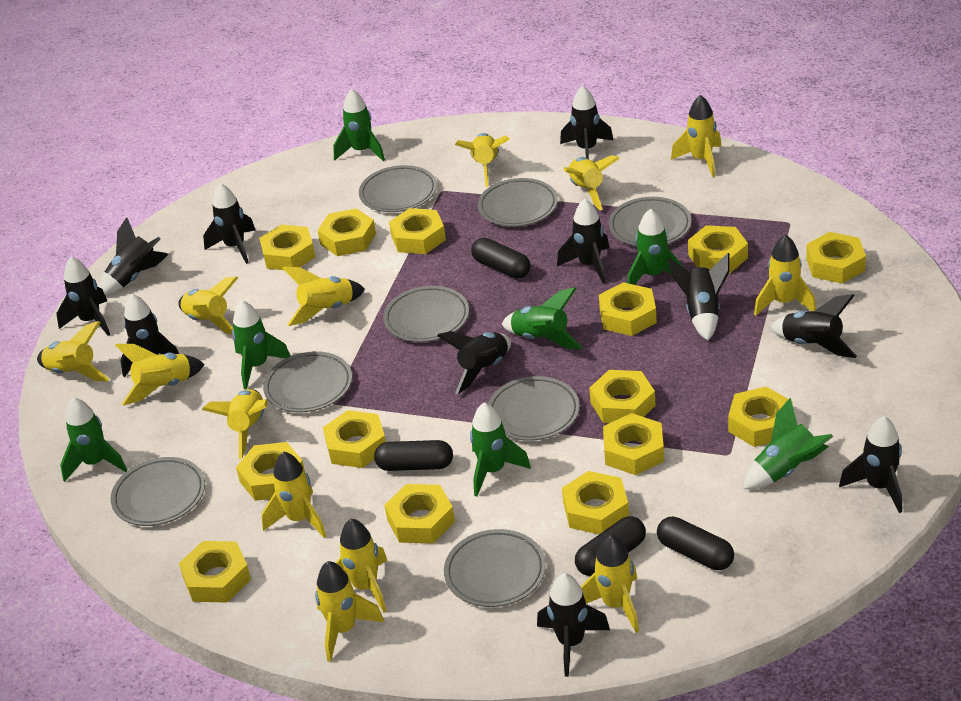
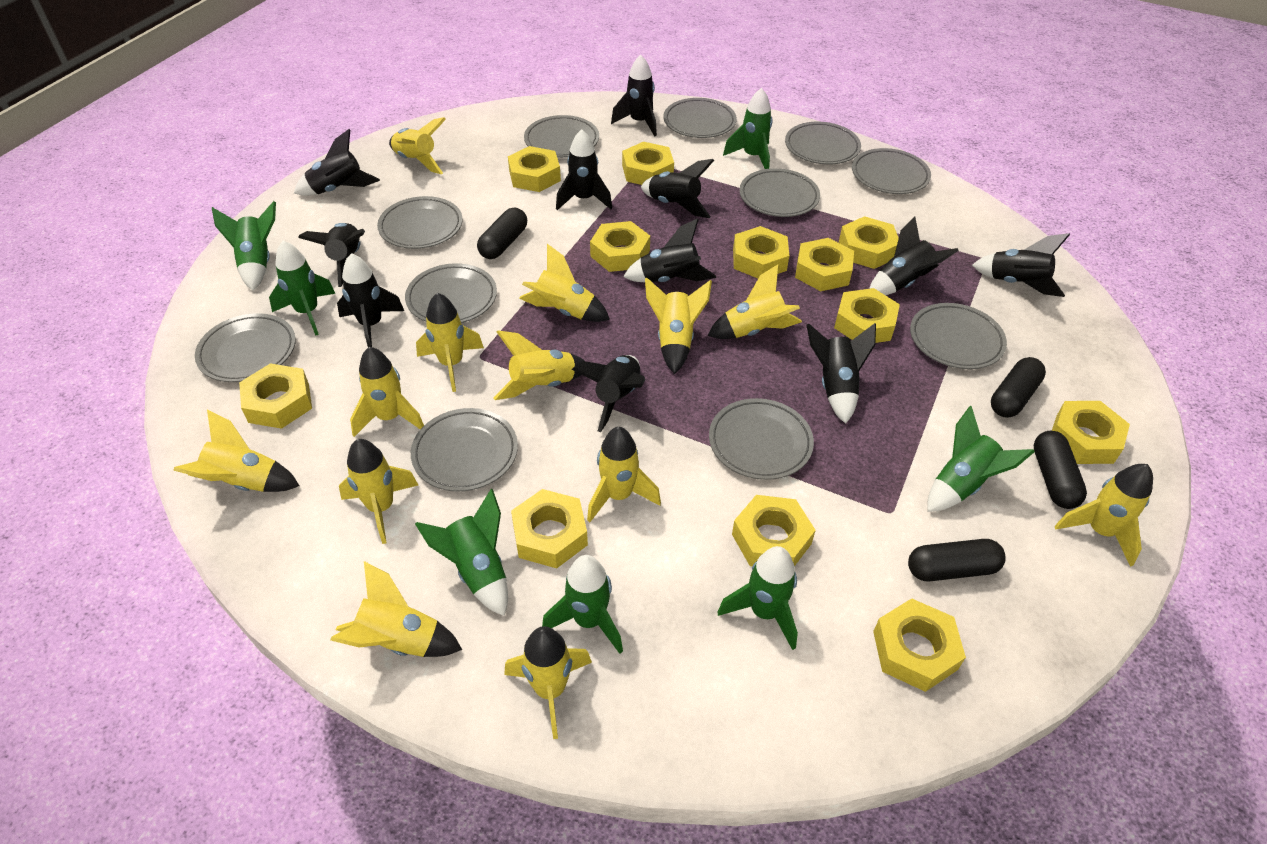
grey plate: [110,457,205,526] [263,351,352,413] [359,165,437,212] [383,286,469,342] [444,529,546,607] [478,178,558,227] [488,376,580,441] [609,197,692,246] = 8 -> [195,313,296,382] [377,196,463,249] [405,263,497,323] [411,408,518,492] [524,115,599,158] [663,98,737,138] [709,398,814,480] [739,168,820,217] [785,122,861,165] [852,148,931,194] [910,303,1007,369] = 11
yellow nut: [179,541,251,603] [236,442,305,501] [259,225,315,270] [317,209,376,256] [323,410,386,468] [384,484,455,544] [389,208,446,254] [562,471,629,534] [589,370,656,423] [599,282,657,336] [603,413,664,475] [688,225,748,273] [728,387,789,447] [806,232,866,283] = 14 -> [239,363,312,429] [508,146,561,192] [511,489,588,568] [590,221,650,272] [622,142,674,185] [732,495,816,566] [733,226,789,278] [795,238,854,291] [834,288,900,343] [839,216,899,269] [873,598,966,692] [1052,401,1130,464] = 12

